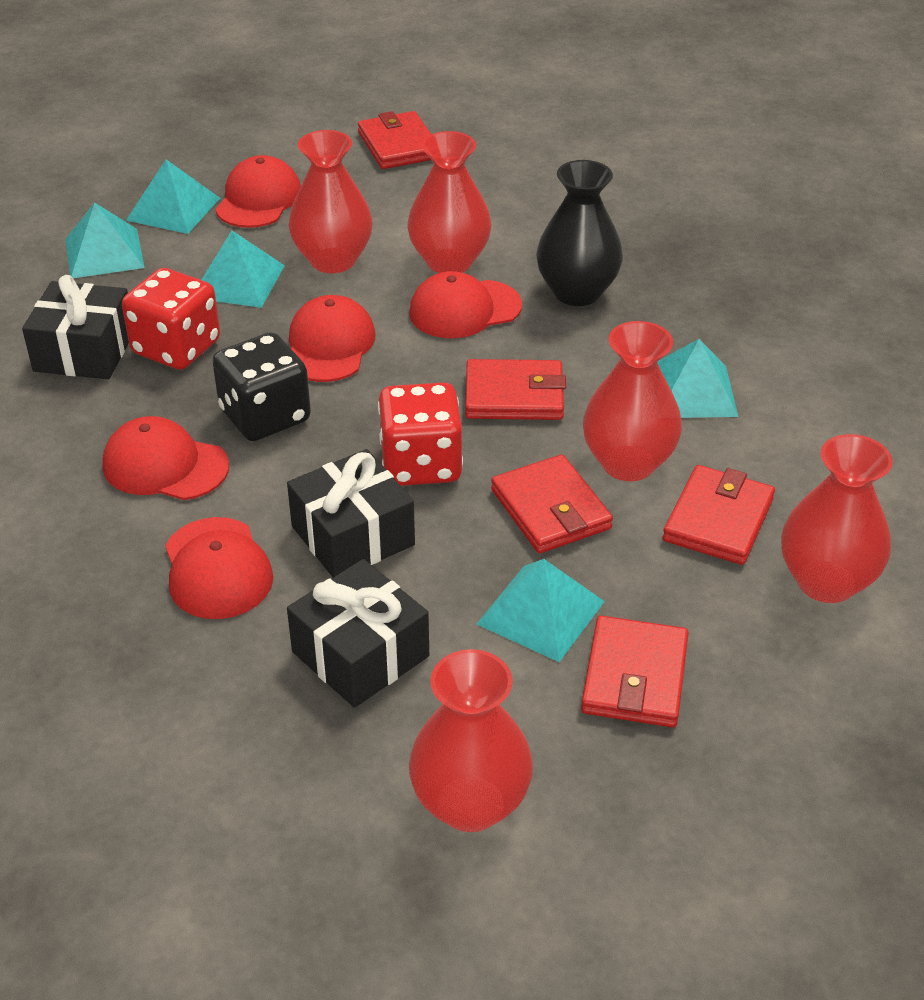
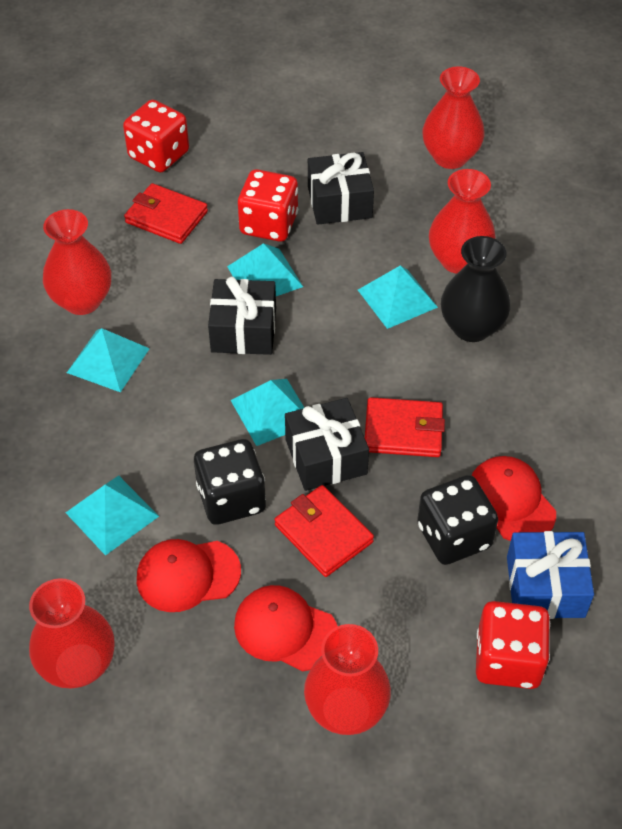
black dice: [212,332,311,441] = 1 -> [194,439,266,525] [417,475,498,565] = 2
blue gift: none = 0 -> [507,531,594,619] = 1
red cap: [102,416,229,500] [165,517,273,619] [215,155,301,228] [289,295,376,382] [409,271,522,338] = 5 -> [137,539,241,612] [234,585,338,671] [471,456,556,541] = 3
red dice: [122,268,220,370] [378,382,463,486] = 2 -> [123,100,189,172] [238,169,298,242] [476,601,550,689] = 3
red wallet: [358,111,431,169] [465,359,566,420] [491,454,613,553] [581,616,689,727] [663,465,775,565] = 5 -> [124,183,208,244] [274,485,374,577] [365,397,445,457] = 3

